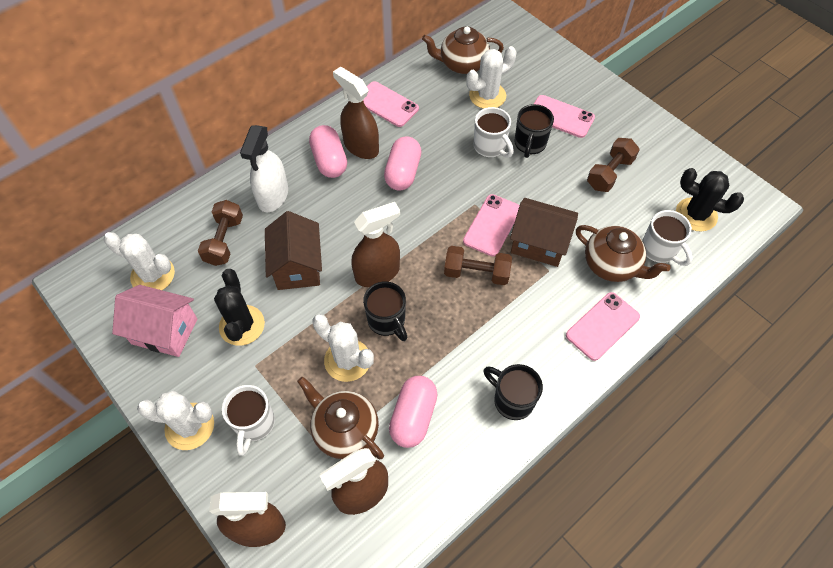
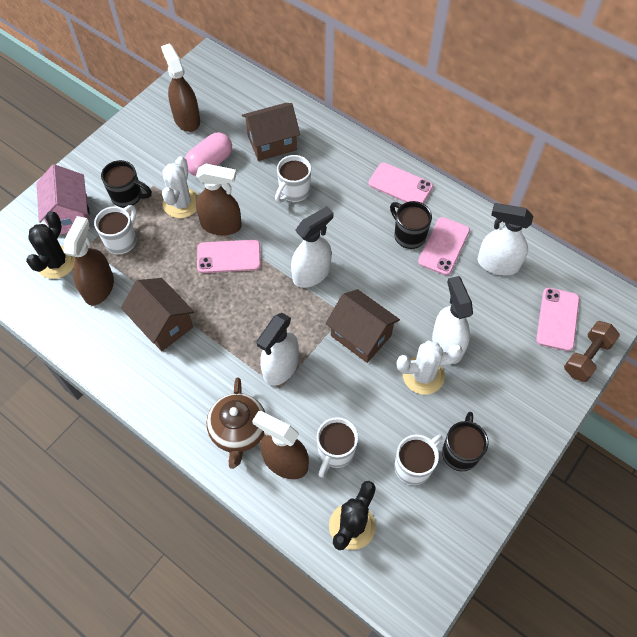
brown dumbbell: [198,200,243,266] [444,246,512,285] [587,138,640,192] = 3 -> [564,321,620,382] = 1
brown house: [265,211,322,290] [510,198,578,267] = 2 -> [121,278,194,351] [242,103,300,161] [325,289,400,363] = 3
brown teapot: [297,377,384,459] [422,27,504,74] [576,225,671,282] = 3 -> [207,377,265,469] = 1
pink capsule: [309,125,347,178] [384,136,421,191] [389,376,437,448] = 3 -> [185,132,232,176] = 1
white cactus: [104,232,175,290] [137,391,214,450] [312,314,374,382] [466,46,516,109] = 4 -> [162,156,199,218] [397,341,463,395] = 2
white mug: [222,385,275,456] [474,107,514,158] [642,210,693,266] = 3 -> [94,205,137,254] [275,155,311,203] [317,417,358,478] [395,434,443,485] = 4
white spray bottle: [240,125,288,212] = 1 -> [256,313,299,386] [291,206,333,288] [432,276,473,364] [478,203,533,276] = 4

